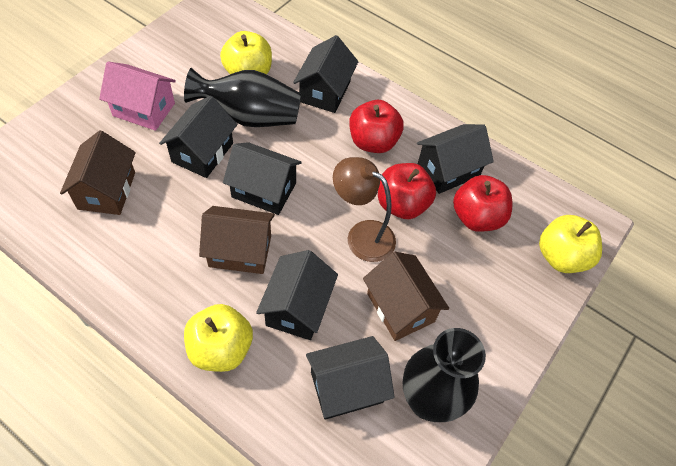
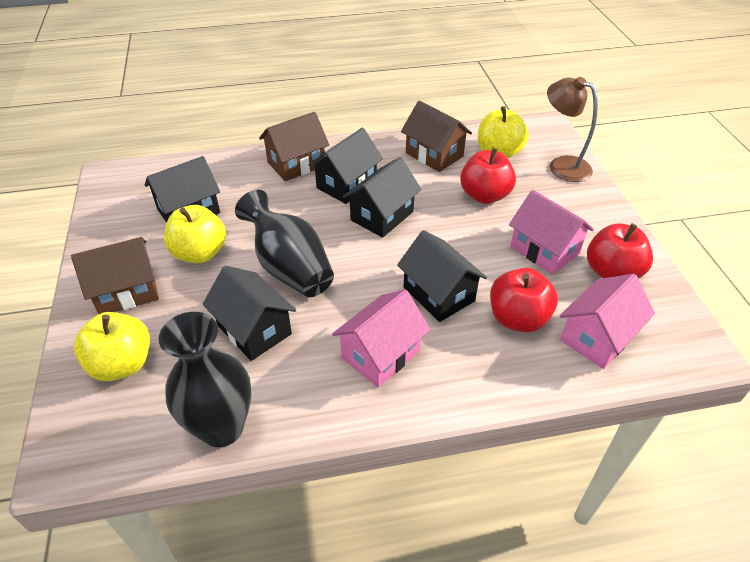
black house: [159,96,238,178] [223,142,302,215] [256,250,338,340] [293,35,359,113] [306,336,395,420] [417,124,494,194] = 6 -> [145,156,220,223] [202,266,296,361] [308,127,383,204] [343,157,422,238] [397,230,487,322] = 5
pink house: [99,61,176,131] = 1 -> [332,290,430,387] [509,190,594,274] [560,274,655,369] = 3

